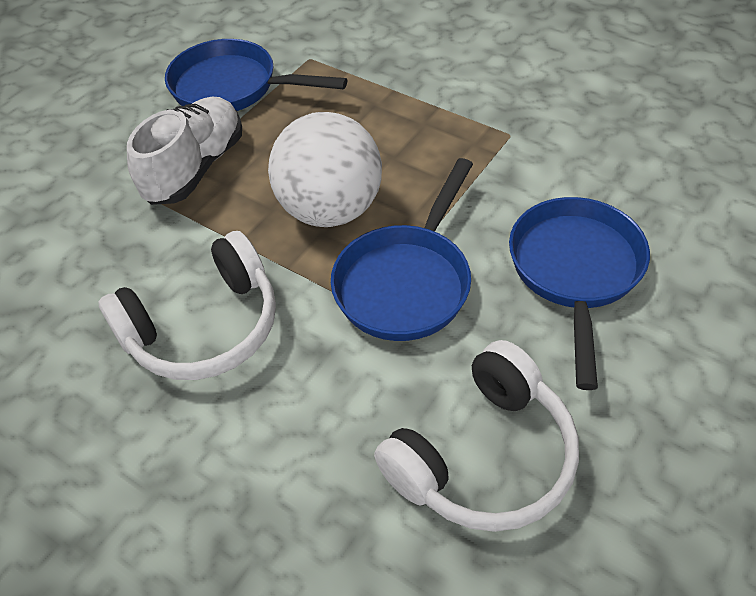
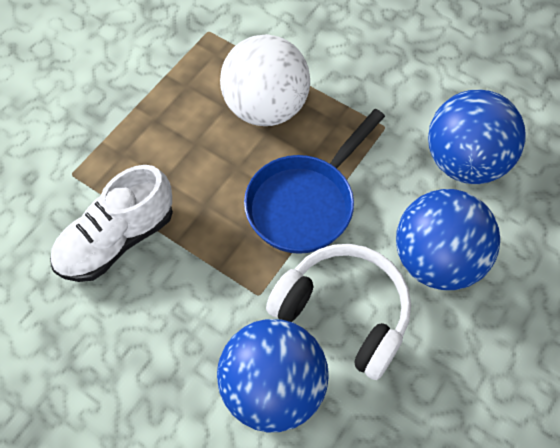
blue ball: none = 0 -> [217,319,329,432] [396,189,500,290] [428,89,526,184] = 3
blue pan: [165,39,347,111] [331,158,473,341] [509,197,650,390] = 3 -> [244,109,385,254] = 1
white headphones: [98,231,276,380] [374,340,579,532] = 2 -> [266,244,411,380] = 1

